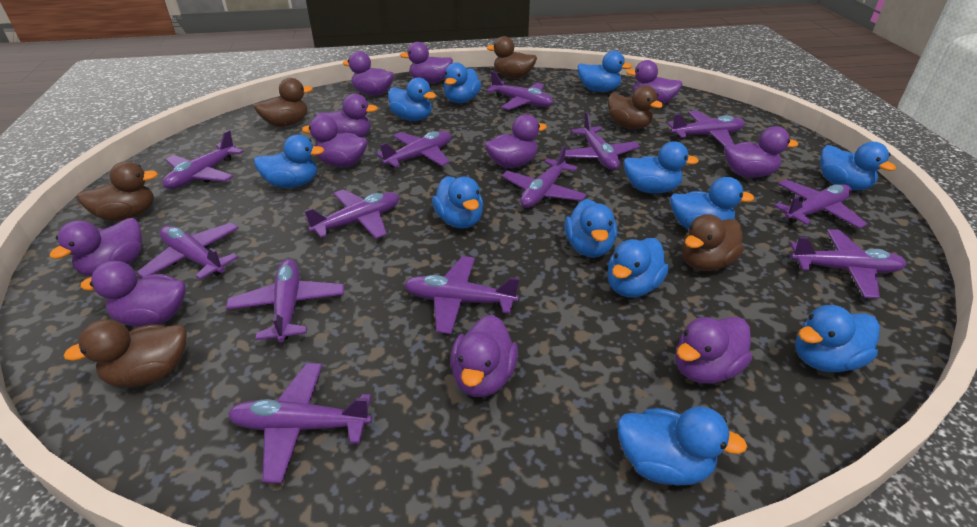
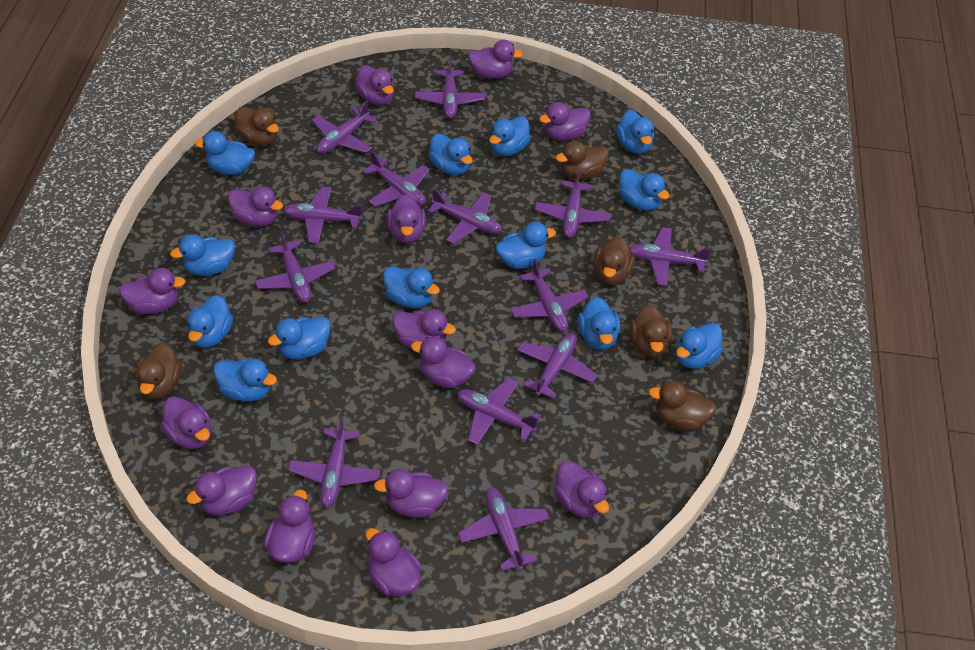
blue duck: [254,135,324,188] [388,78,436,121] [432,176,483,229] [444,62,482,103] [564,199,617,258] [578,51,632,92] [607,238,669,298] [617,406,748,485] [623,141,699,194] [670,177,754,230] [795,305,880,372] [820,142,896,190] = 12 -> [170,234,235,276] [187,295,233,348] [195,131,255,175] [213,359,277,402] [268,317,331,360] [383,266,440,308] [429,133,473,175] [489,116,531,156] [495,222,556,269] [578,297,620,350] [616,110,654,154] [619,169,669,211] [676,323,723,369] = 13
purple duck: [49,218,142,276] [80,261,186,327] [302,115,368,167] [316,94,378,137] [342,51,394,96] [400,42,453,83] [450,315,518,397] [485,114,547,168] [626,60,682,104] [675,317,752,384] [725,126,798,178] = 11 -> [119,268,186,314] [160,397,211,449] [186,466,257,515] [228,187,283,227] [264,490,315,563] [355,65,394,105] [366,528,422,596] [374,469,448,518] [386,194,426,243] [392,309,456,349] [411,336,476,388] [468,40,523,79] [539,102,591,141] [554,461,609,518] = 14

